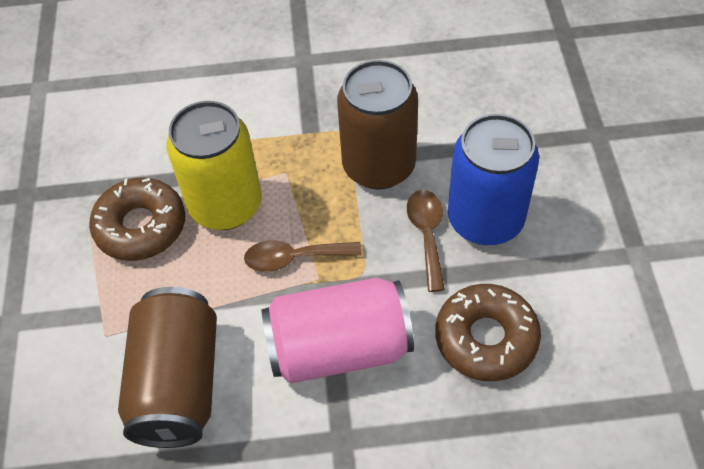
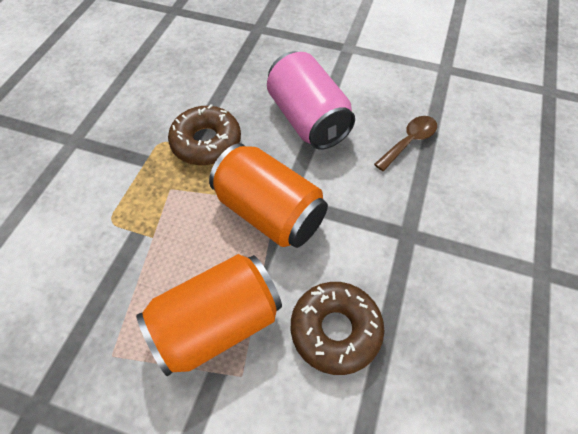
blue can: [448,114,539,245] = 1 -> none = 0
brown can: [118,287,217,448] [337,60,418,190] = 2 -> none = 0
brown spoon: [244,240,362,272] [407,190,445,292] = 2 -> [374,116,437,171] = 1
orange can: none = 0 -> [136,254,282,376] [209,143,328,248] = 2
yellow can: [166,101,262,230] = 1 -> none = 0

